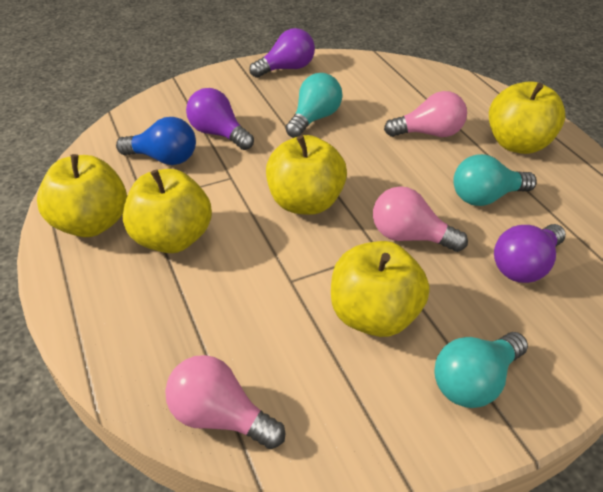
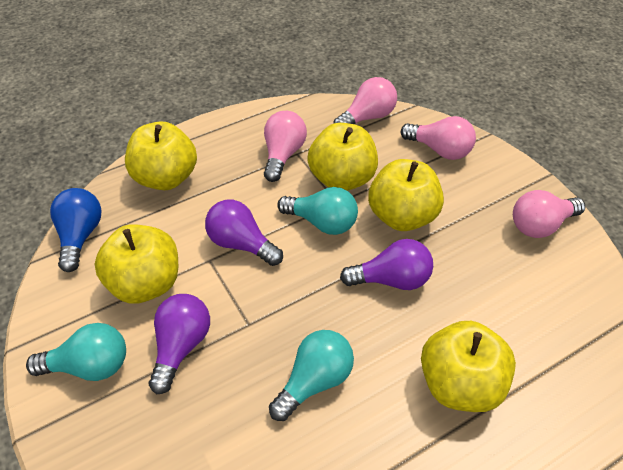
pink light bulb: [165,355,285,449] [373,186,468,252] [384,91,467,137] = 3 -> [264,111,307,182] [334,77,397,124] [401,116,476,160] [513,190,585,238] = 4

